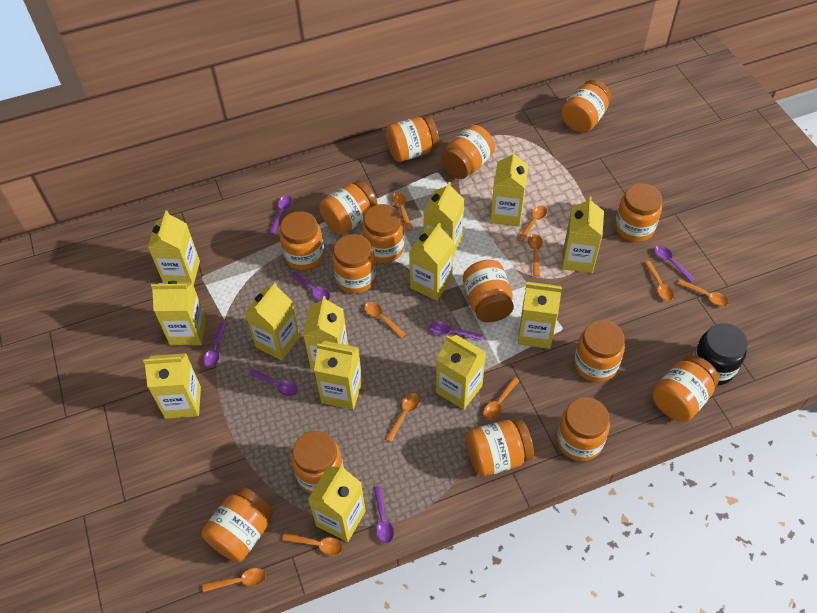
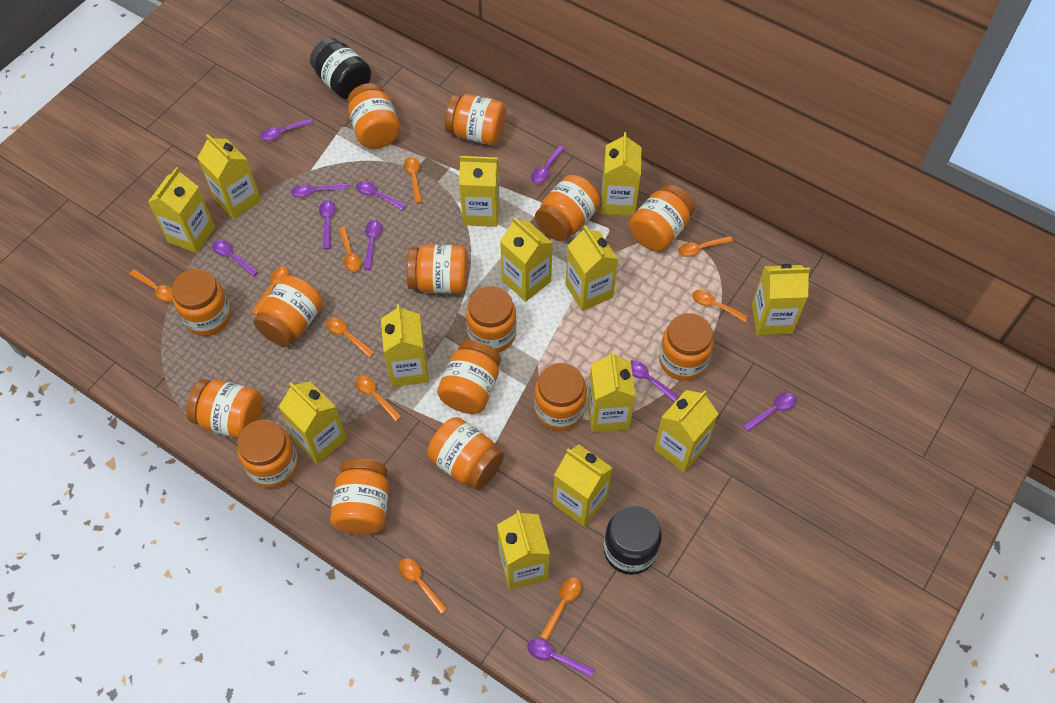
black jar: [693,323,748,385] = 1 -> [310,38,371,99] [604,506,662,575] = 2
purple spoon: [203,322,226,368] [249,369,298,396] [269,195,292,235] [290,272,330,301] [374,486,394,544] [429,322,483,341] [654,246,695,282] = 7 -> [212,240,259,277] [260,119,313,141] [291,183,348,198] [319,200,336,249] [356,181,407,210] [364,220,382,270] [527,639,594,677] [531,145,565,184] [631,360,679,402] [743,393,796,432] = 10

